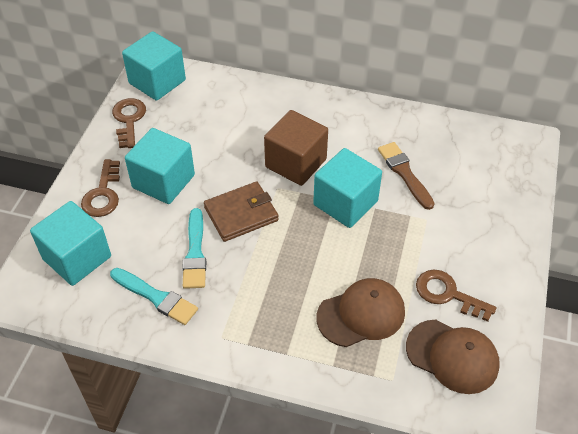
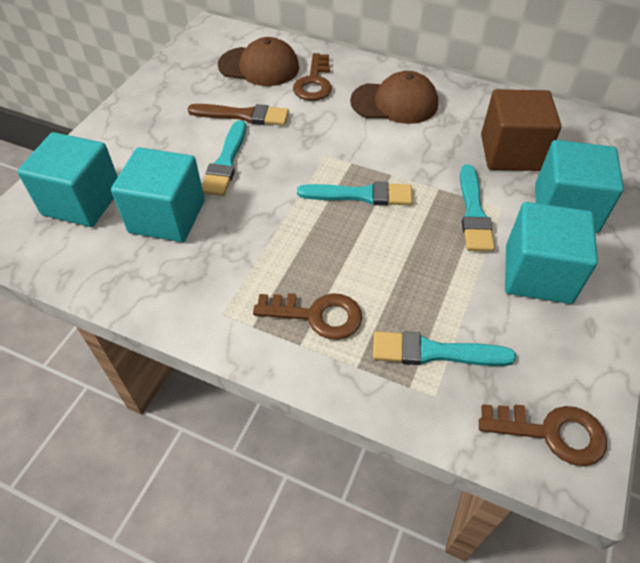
brown wallet: [204,181,279,242] = 1 -> none = 0
turquoise brush: [110,268,198,325] [182,208,206,289] = 2 -> [202,120,246,196] [297,181,413,206] [373,331,516,366] [460,165,495,252] = 4

